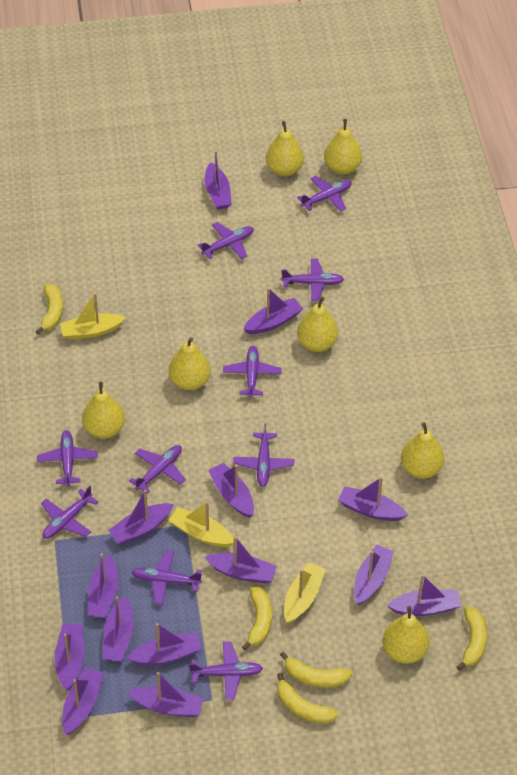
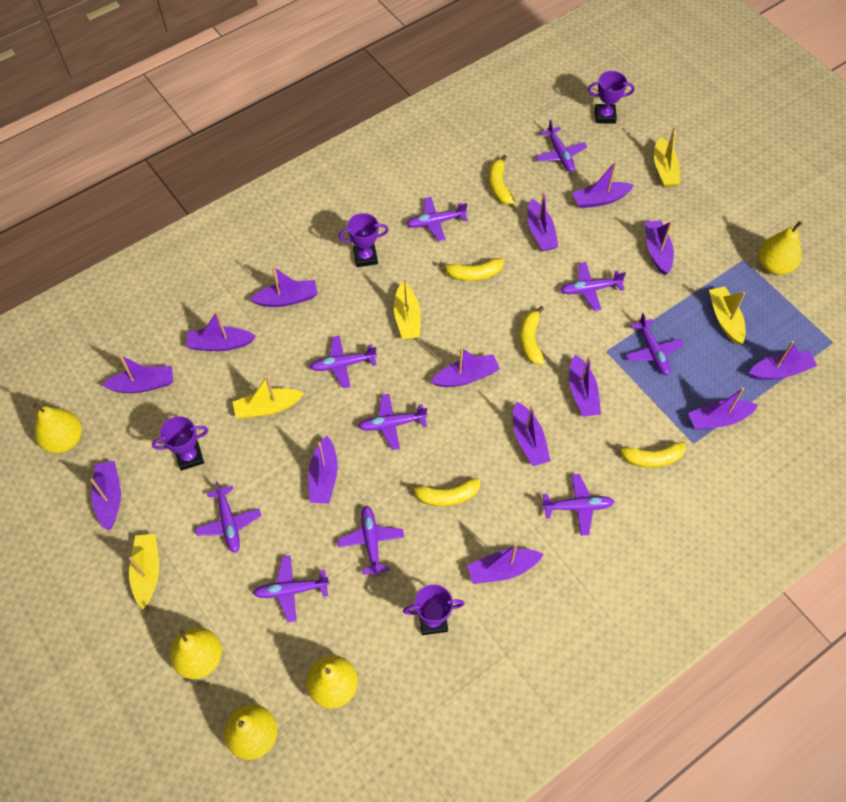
purple trophy: none = 0 -> [152,416,208,471] [338,213,389,267] [403,584,465,635] [588,71,635,124] = 4
yellow boat: [60,293,126,340] [168,501,234,547] [284,562,326,623] = 3 -> [129,534,159,609] [233,376,304,419] [394,279,421,339] [654,127,680,187] [709,287,746,344] = 5
yellow pear: [82,382,125,439] [169,337,211,390] [266,121,304,176] [297,296,338,352] [324,119,362,174] [383,606,430,664] [401,422,444,479] = 7 -> [33,403,82,453] [170,627,222,679] [224,704,278,760] [306,655,358,709] [759,221,802,275] = 5

